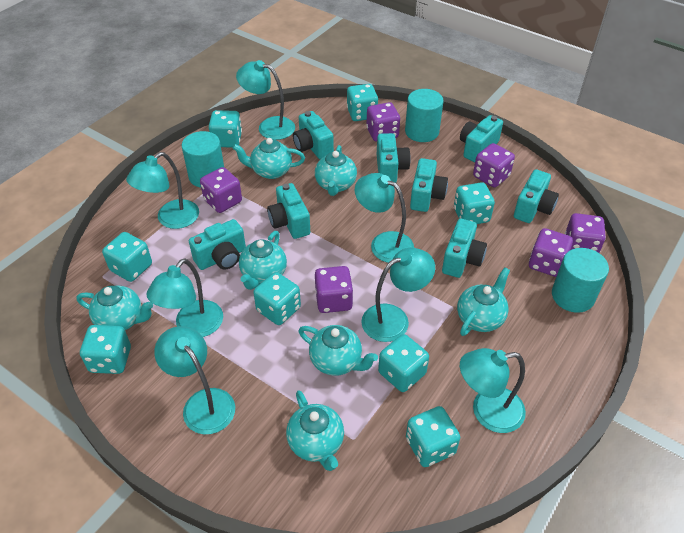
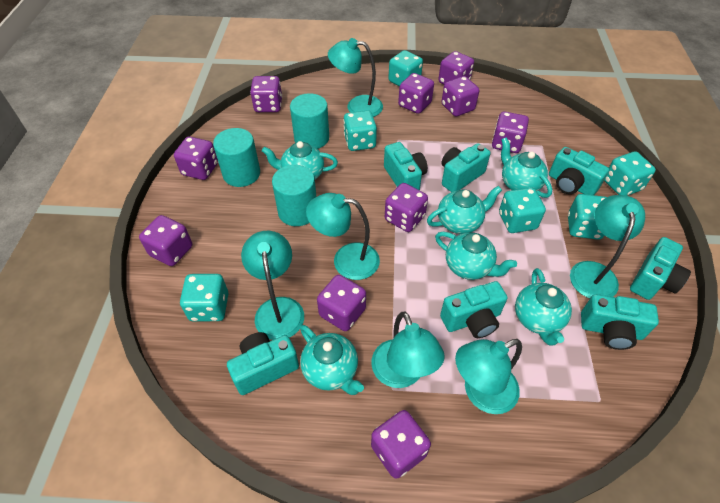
purple dice: [200,167,242,213] [315,266,353,313] [366,102,400,142] [473,143,515,187] [529,228,573,277] [565,213,606,253] = 6 -> [139,215,192,266] [174,137,218,180] [250,76,282,112] [317,275,366,331] [371,410,431,479] [385,183,428,232] [398,73,434,114] [438,51,474,84] [441,76,479,117] [492,111,529,153] = 10
turquoise camera: [189,219,246,270] [267,183,310,239] [293,111,334,159] [377,133,411,183] [410,158,448,212] [442,219,487,278] [460,115,503,162] [514,169,559,223] = 8 -> [227,332,299,395] [384,142,428,190] [440,281,507,338] [442,143,490,192] [549,147,609,195] [581,294,659,350] [630,237,691,300] = 7
turquoise dice: [80,325,131,374] [102,232,152,282] [209,110,242,147] [253,272,301,325] [347,84,378,121] [378,334,429,392] [406,406,460,467] [454,182,495,224] = 8 -> [180,274,228,322] [343,110,377,151] [388,50,423,86] [499,187,546,233] [568,194,607,240] [604,151,656,196] = 6
turquoise lamp: [126,152,199,229] [146,259,223,337] [154,326,235,434] [236,60,295,140] [355,173,414,263] [361,248,435,342] [460,348,526,433] = 7 -> [241,231,304,340] [306,193,380,280] [328,38,383,117] [371,312,445,388] [455,339,522,414] [570,195,645,298] = 6
turquoise teapot: [76,285,153,330] [232,138,305,179] [239,231,287,290] [286,390,344,471] [299,325,378,376] [315,145,357,196] [457,267,510,336] = 7 -> [262,141,338,179] [300,325,364,395] [427,186,502,234] [435,232,517,280] [501,137,552,198] [515,268,572,346] = 6

